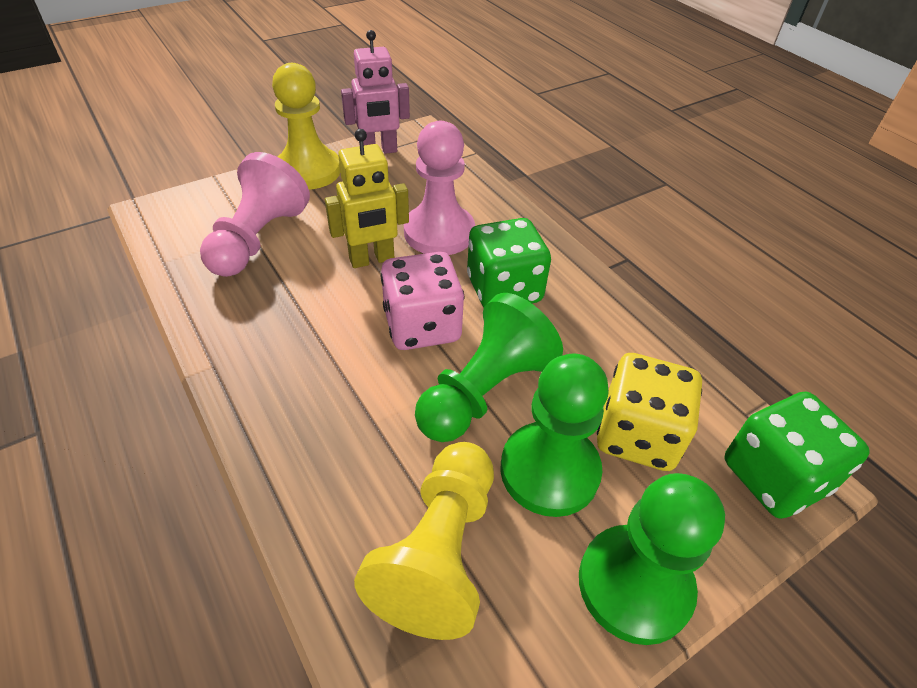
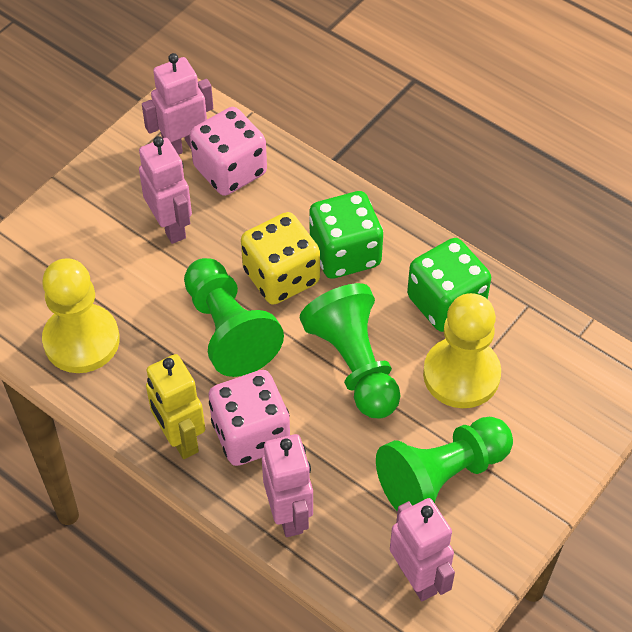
pink dice: [381,252,464,350] = 1 -> [190,107,267,196] [208,370,290,466] = 2
pink pawn: [200,152,310,277] [404,121,475,255] = 2 -> none = 0
pink robot: [341,30,410,154] = 1 -> [139,136,192,244] [142,53,213,155] [262,434,313,537] [390,498,455,601] = 4

